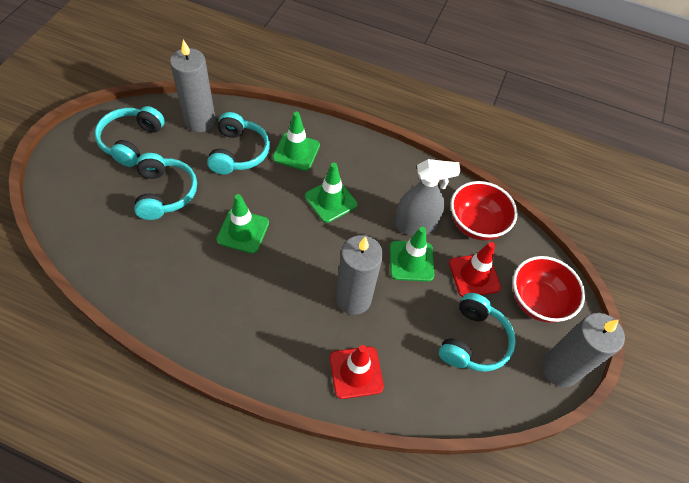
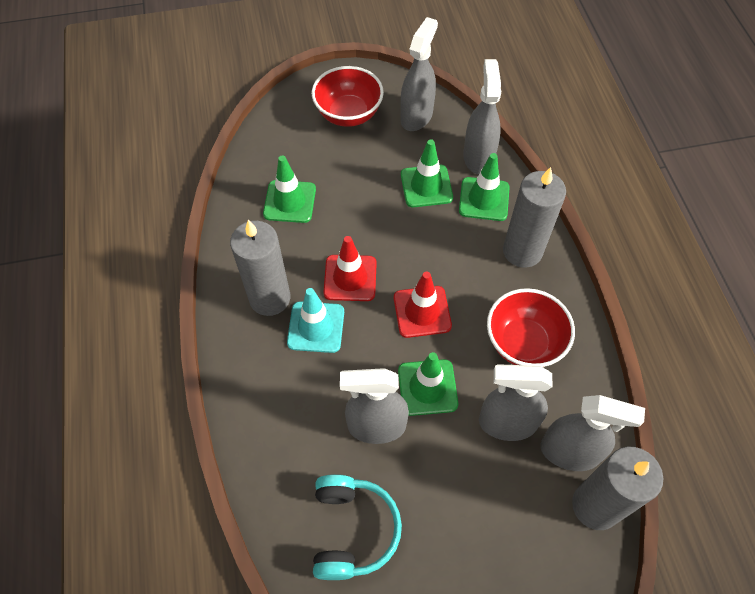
grey spray bottle: [394,159,460,235] = 1 -> [340,368,409,444] [400,17,438,131] [463,59,501,174] [479,364,553,441] [540,395,645,471] = 5
turquoise headphones: [95,106,165,167] [134,153,197,220] [207,112,270,175] [439,293,516,372] = 4 -> [313,474,402,580] = 1
turquoise traffic cone: none = 0 -> [287,288,344,353] = 1

